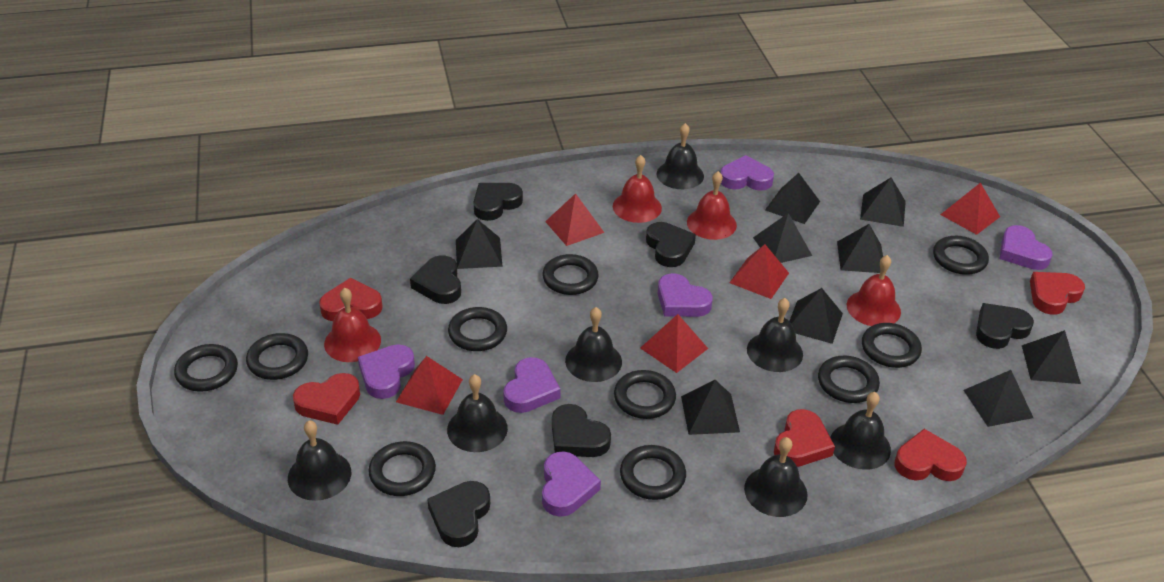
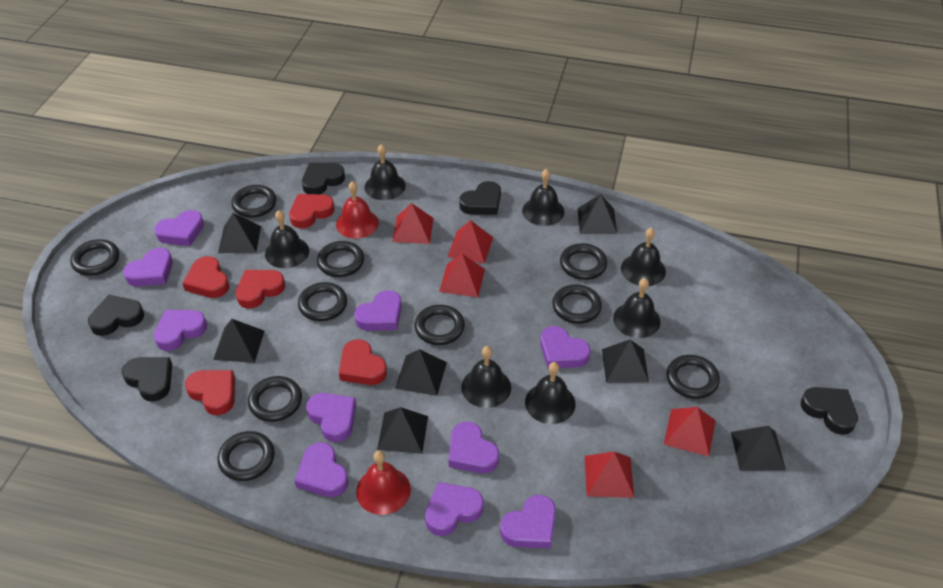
black heart: [410,255,461,304] [427,481,490,547] [474,183,523,221] [552,404,611,457] [646,222,696,267] [976,303,1034,349] = 6 -> [88,295,144,336] [122,357,172,402] [302,163,345,194] [459,181,501,215] [801,387,858,435] = 5
black pyramid: [456,219,503,269] [681,380,740,435] [753,213,812,263] [765,173,820,224] [789,288,843,344] [837,224,883,273] [860,177,906,227] [963,370,1033,427] [1022,330,1081,384] = 9 -> [213,319,264,363] [218,213,261,253] [377,407,428,454] [395,349,447,396] [577,194,617,234] [602,339,649,383] [731,426,786,471] = 7
purple heart: [358,344,415,399] [503,357,561,413] [542,451,601,517] [658,273,713,317] [720,155,774,191] [999,225,1053,270] = 6 -> [123,248,173,286] [153,310,207,351] [154,210,204,246] [295,442,349,497] [306,393,356,442] [354,290,402,331] [425,482,484,536] [448,421,499,473] [500,495,556,548] [540,326,590,369] = 10
red bell: [324,288,381,362] [613,155,662,223] [687,171,737,240] [847,255,901,326] = 4 -> [336,181,379,239] [356,451,411,515] = 2

